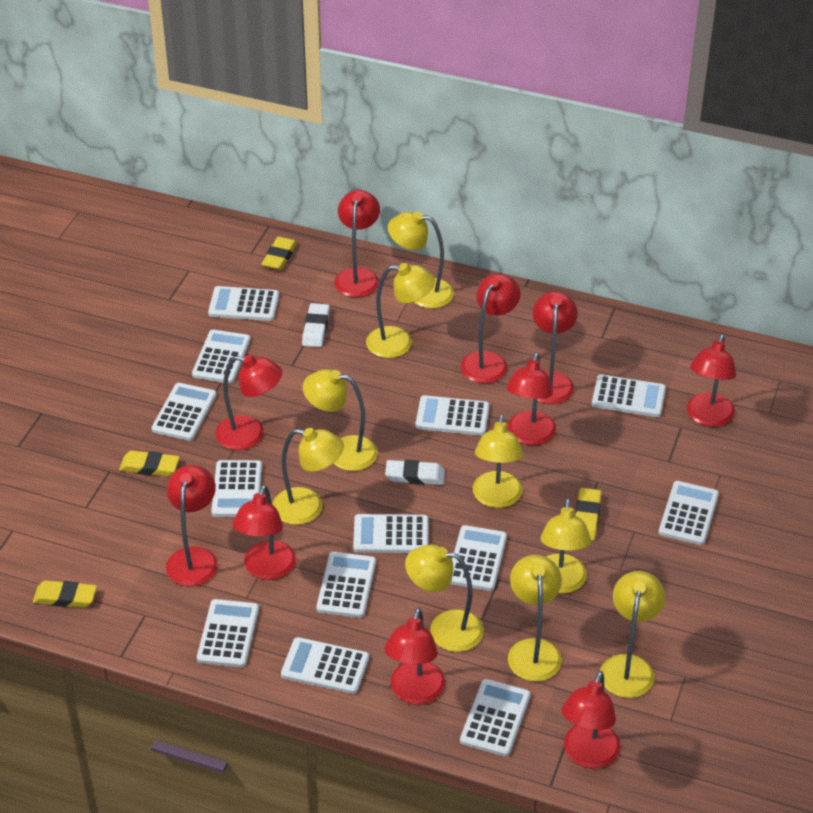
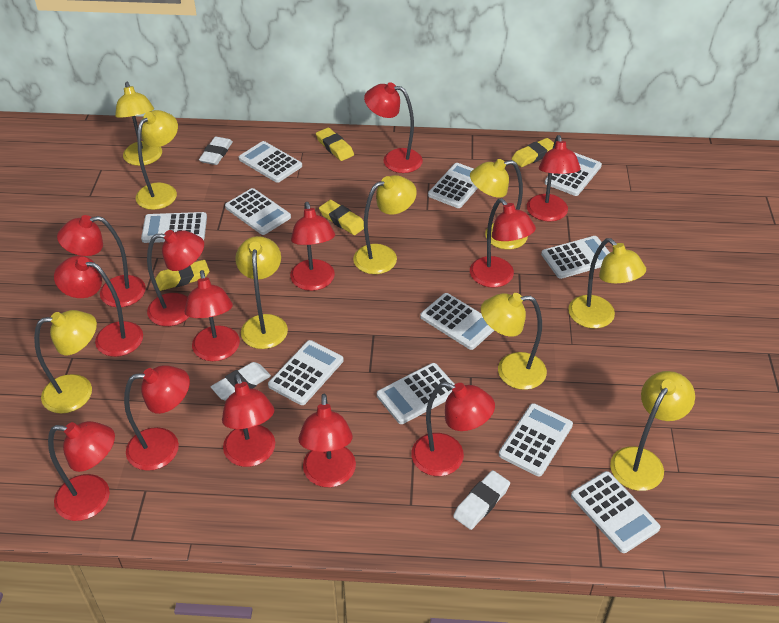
red lamp: [166,465,218,586] [215,355,282,450] [232,485,296,580] [334,190,380,297] [384,608,445,705] [461,274,521,384] [506,353,556,446] [533,291,578,404] [561,671,621,769] [687,334,736,427] = 10 -> [48,421,115,521] [54,256,143,357] [57,215,146,307] [124,365,190,471] [147,230,204,326] [185,270,240,361] [222,373,275,467] [290,202,335,291] [298,394,356,487] [364,82,423,173] [411,382,495,476] [470,198,536,288] [527,135,581,222] = 13
white calculator: [151,383,217,441] [192,330,251,383] [197,599,259,667] [208,286,279,321] [211,460,262,517] [281,637,369,694] [316,552,376,618] [353,514,429,553] [415,395,490,436] [450,525,507,591] [460,679,530,757] [592,375,666,417] [659,481,719,545] = 13 -> [141,212,207,243] [225,188,291,235] [239,141,302,183] [268,340,343,405] [377,363,455,424] [420,293,494,350] [428,163,478,208] [499,403,573,476] [541,236,610,279] [545,152,602,196] [571,471,660,553] = 11
white eraser: [302,303,330,347] [385,460,445,485] = 2 -> [199,137,233,165] [211,362,271,401] [453,470,510,530] = 3

